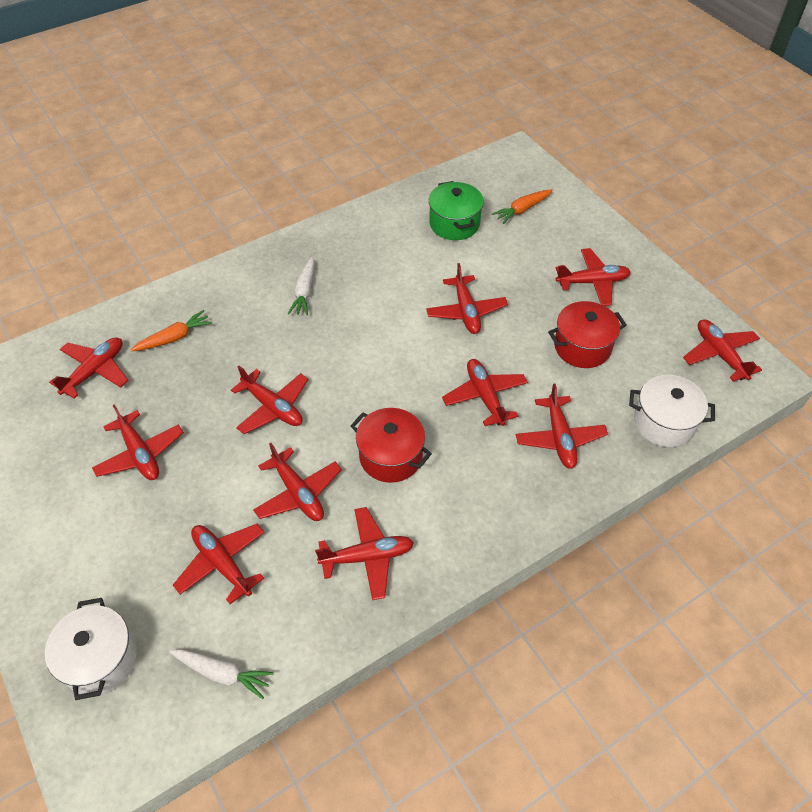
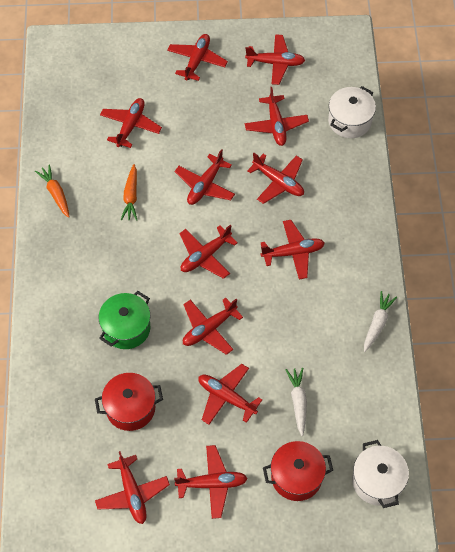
red plane: [49,337,129,399] [92,404,184,480] [173,524,265,604] [231,366,309,434] [253,443,342,521] [315,507,414,600] [426,263,508,334] [442,359,528,426] [516,383,608,469] [556,248,631,306] [683,319,762,382] = 11 -> [95,451,170,524] [100,98,162,148] [167,34,228,81] [174,445,248,519] [175,149,235,205] [179,225,238,279] [183,298,243,355] [198,364,262,425] [245,34,305,85] [245,87,309,146] [247,153,304,204] [260,220,325,280] = 12

